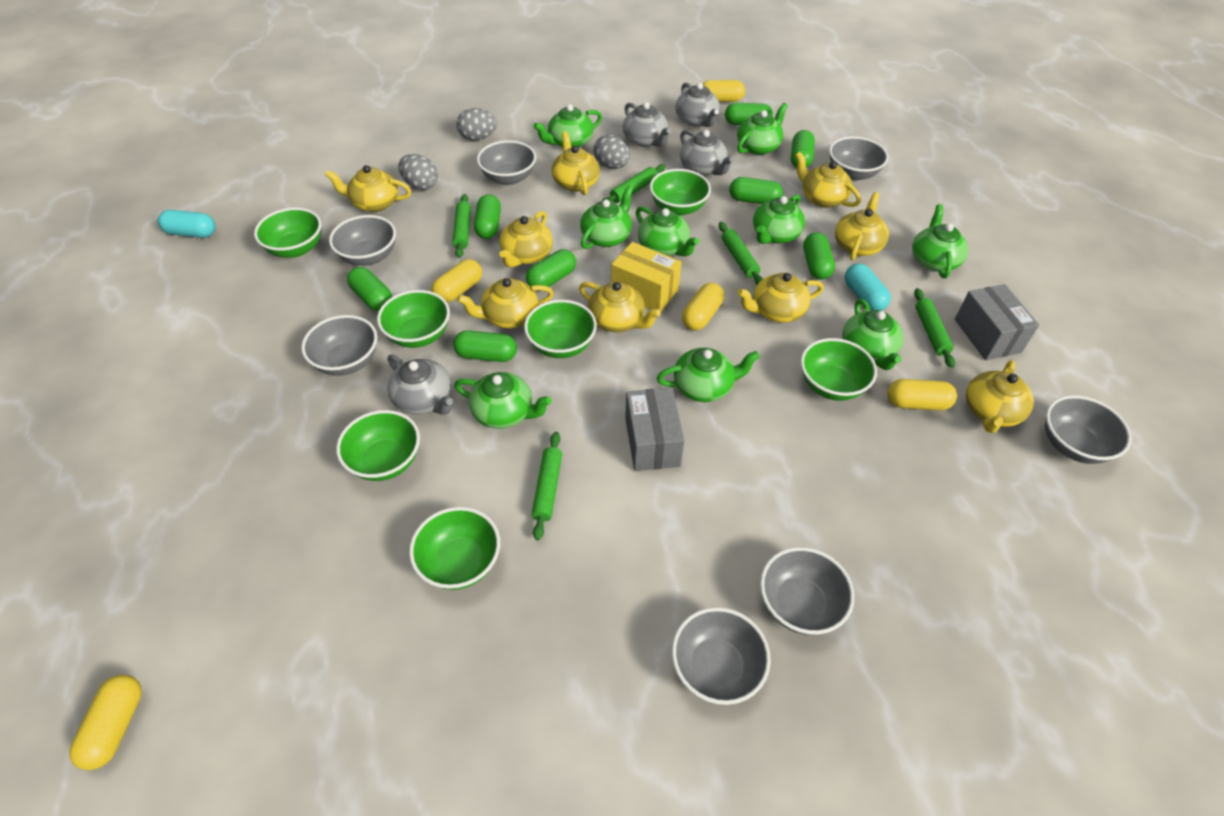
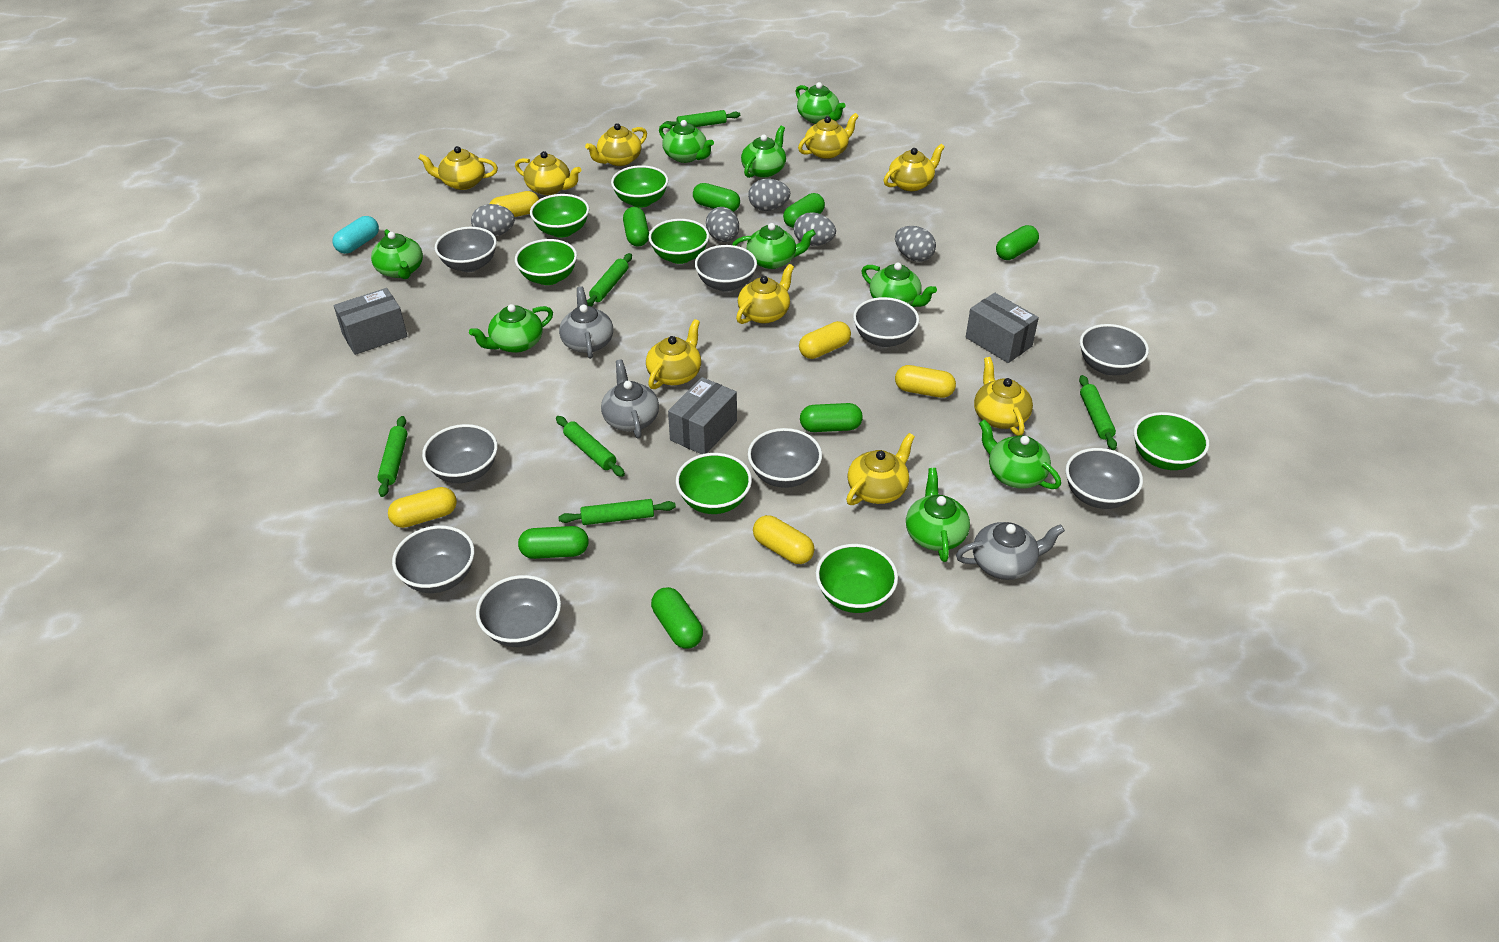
green capsule: [347,267,392,311] [453,330,517,362] [474,194,501,239] [526,249,576,291] [725,103,773,125] [729,177,783,204] [791,130,815,168] [803,232,835,280] = 8 -> [518,526,589,559] [623,207,649,247] [651,587,703,649] [693,183,740,212] [783,193,825,228] [800,403,863,432] [996,225,1039,260] = 7
green rolling pin: [452,194,471,258] [531,432,562,540] [602,164,666,203] [719,222,763,285] [914,288,955,368] = 5 -> [377,416,407,497] [556,416,625,477] [558,499,676,525] [587,253,632,307] [663,110,740,127] [1079,375,1117,450] = 6
grey bowl: [301,315,377,376] [329,215,396,266] [477,140,536,185] [672,607,771,705] [760,547,854,635] [829,136,888,181] [1045,395,1131,464] = 7 -> [392,526,475,593] [422,424,498,483] [435,227,497,272] [476,575,561,647] [695,245,757,292] [748,428,822,488] [853,297,919,347] [1065,448,1143,509] [1080,324,1149,375] = 9
grey box: [625,387,685,471] [955,284,1039,360] = 2 -> [334,288,407,355] [668,377,737,454] [966,293,1039,363] = 3
grey egg: [398,154,438,190] [456,108,497,141] [593,135,630,169] = 3 -> [471,204,515,237] [706,207,739,242] [748,179,790,211] [794,212,836,246] [895,226,936,262] = 5
grey teapot: [387,354,453,415] [623,102,671,147] [675,83,720,127] [680,130,734,175] = 4 -> [559,286,613,359] [601,359,659,439] [956,522,1065,580] = 3
turquoise capsule: [158,210,216,238] [845,263,891,311] = 2 -> [333,216,379,254] = 1
yellow box: [611,242,681,312] = 1 -> none = 0

